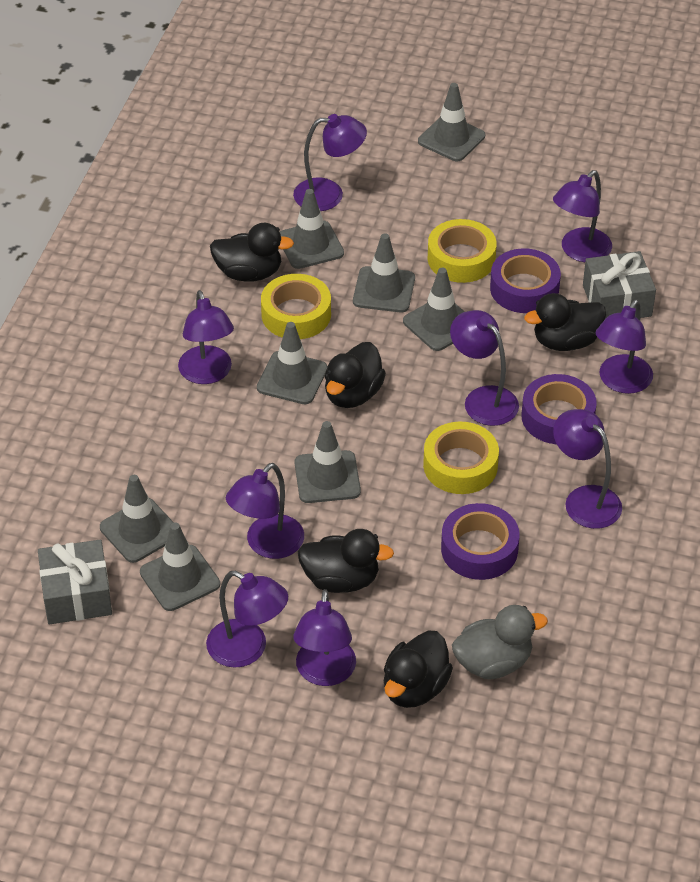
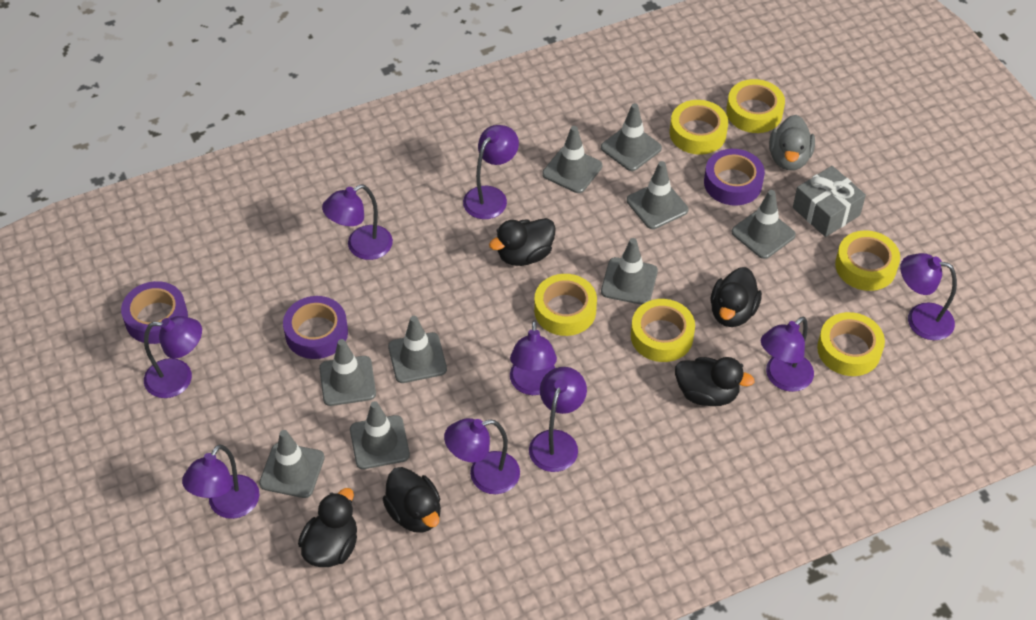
grey gift: [38,540,112,625] [583,251,656,319] = 2 -> [793,166,866,237] = 1
grey traffic cone: [100,475,174,563] [140,523,220,611] [257,322,328,404] [280,189,344,269] [295,421,361,503] [353,233,415,312] [403,268,465,351] [418,83,485,161] = 8 -> [259,430,325,498] [319,339,376,406] [350,401,410,469] [388,316,447,383] [542,126,602,193] [601,103,662,171] [601,238,658,305] [627,161,688,229] [732,190,796,259] = 9
yellow tape: [261,274,331,339] [423,422,499,494] [428,219,497,283] = 3 -> [534,274,597,336] [631,299,695,362] [670,100,728,155] [726,79,785,133] [817,312,885,376] [835,230,900,291] = 6

